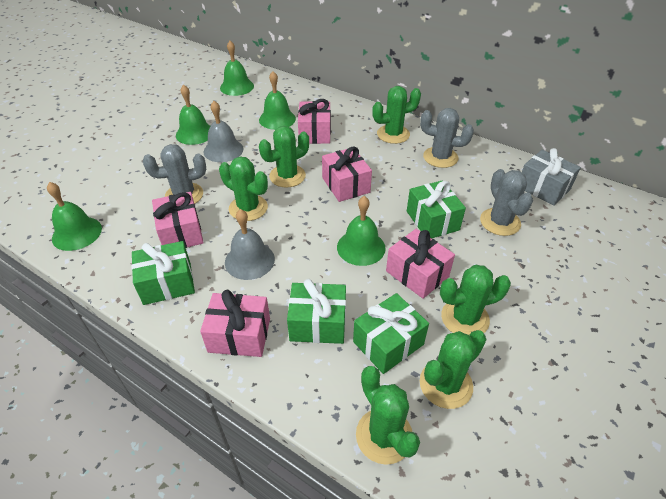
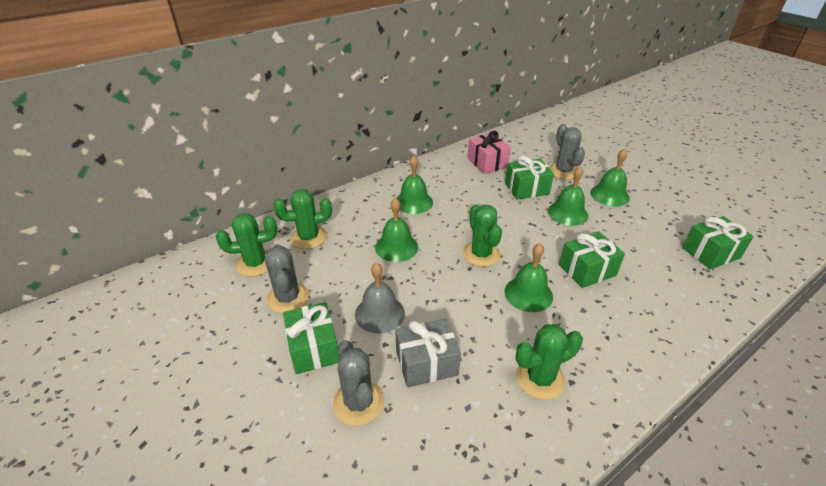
green cactus: [219,157,268,221] [259,126,309,187] [356,366,420,465] [372,86,421,144] [420,330,487,409] [440,265,511,335] = 6 -> [216,213,277,277] [273,189,332,249] [462,205,502,267] [516,324,583,400] = 4
grey bell: [204,101,244,162] [225,209,275,280] = 2 -> [355,262,405,334] = 1
pink gift: [152,192,204,248] [200,290,270,357] [298,99,331,144] [322,146,372,202] [386,229,455,299] = 5 -> [467,131,511,174] = 1

